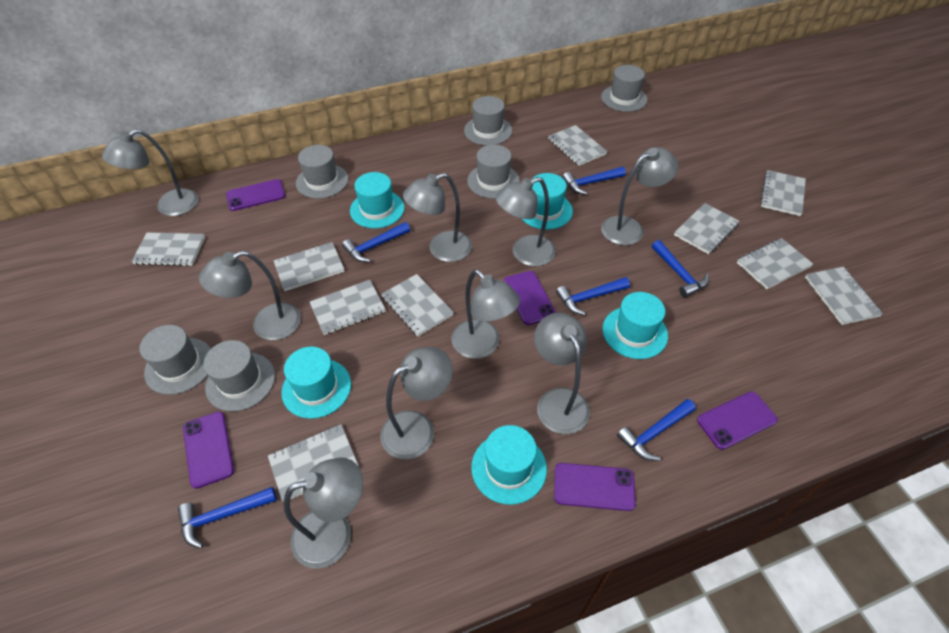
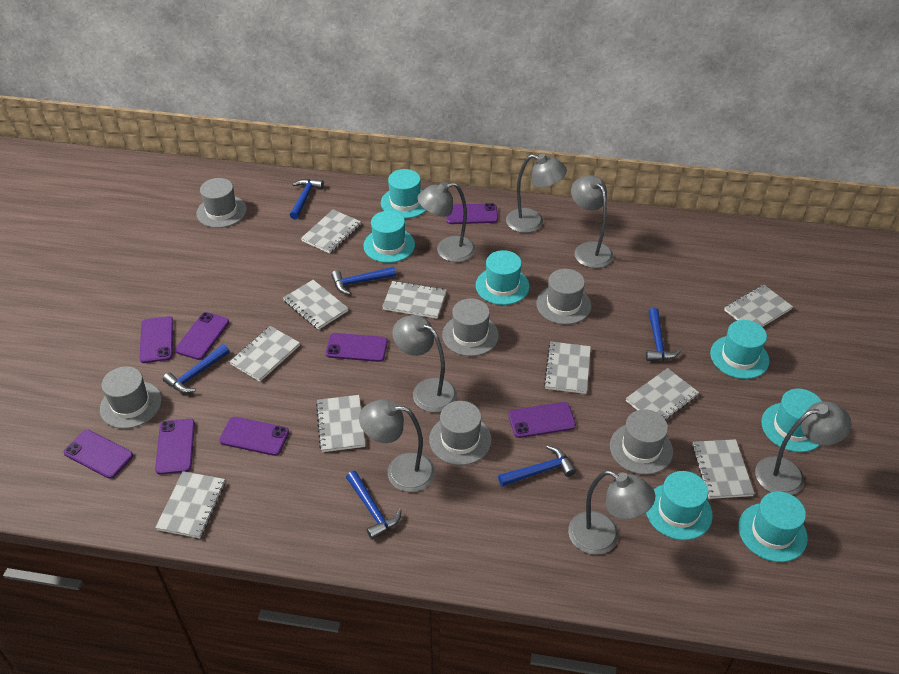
grey lamp: [102,129,198,216] [199,251,301,340] [283,457,363,569] [380,347,453,459] [403,173,472,262] [452,269,520,359] [496,177,556,266] [534,313,590,434] [601,147,678,246] = 9 -> [359,399,435,492] [392,315,457,412] [417,182,476,262] [506,154,567,233] [568,470,655,555] [571,175,613,268] [755,401,852,495] = 7
purple phone: [183,412,234,489] [226,179,285,211] [504,271,556,325] [554,463,636,511] [697,392,778,450] = 5 -> [64,430,133,479] [139,316,173,363] [155,419,195,475] [175,312,229,360] [219,417,289,456] [326,333,388,362] [446,203,498,224] [508,402,576,438] = 8
turquoise hat: [282,347,351,419] [350,172,404,228] [471,425,547,505] [522,173,573,230] [603,292,668,359] = 5 -> [363,211,415,263] [381,169,426,219] [476,250,529,305] [646,471,713,540] [710,320,769,379] [738,491,808,562] [761,388,822,452] = 7

